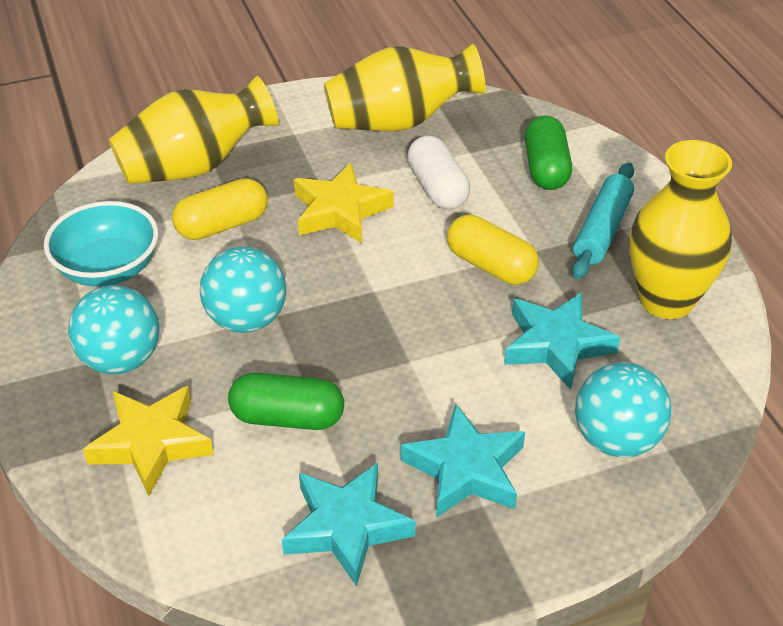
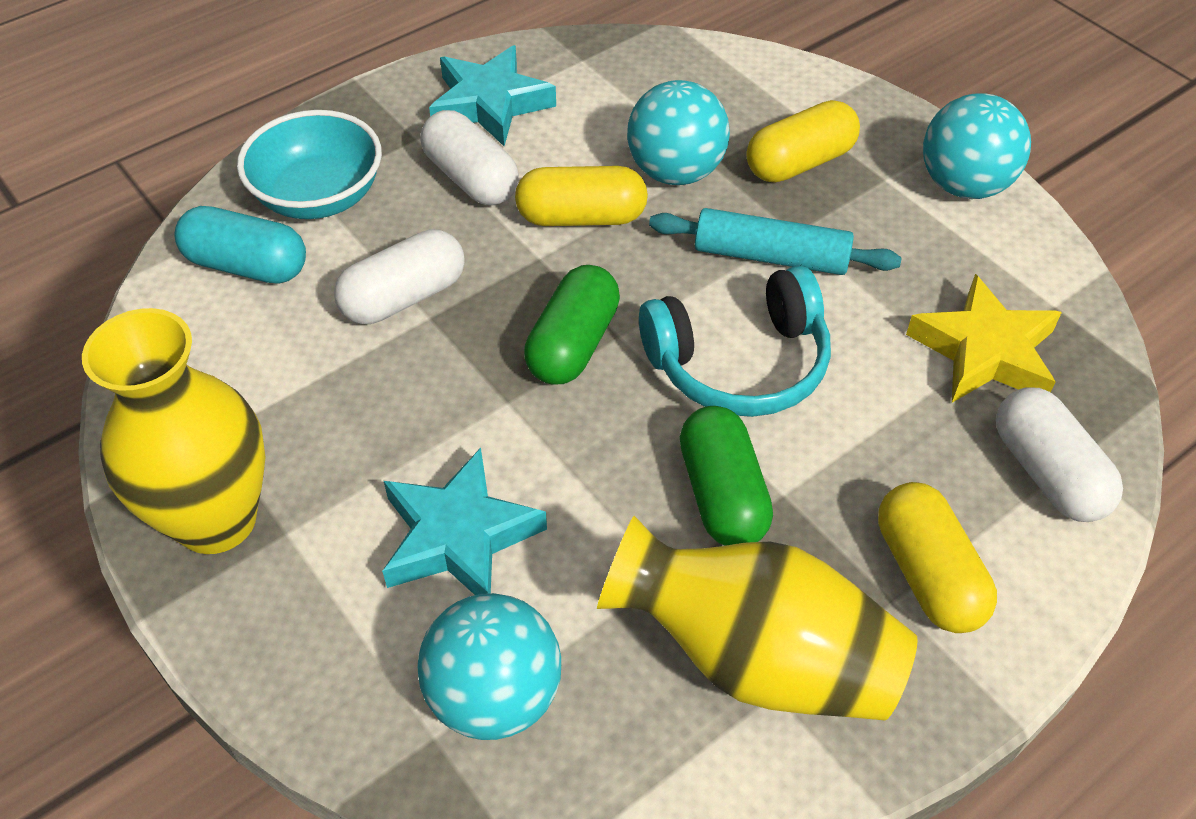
turquoise capsule: none = 0 -> [175,206,306,283] = 1
turquoise headphones: none = 0 -> [639,265,831,417] = 1
turquoise star: [282,463,416,587] [401,404,525,518] [504,292,620,390] = 3 -> [382,448,547,595] [429,45,556,146] = 2
white capsule: [407,135,470,210] = 1 -> [334,229,465,324] [420,110,519,205] [996,387,1123,522] = 3
yellow capsule: [172,178,268,240] [447,215,539,285] = 2 -> [515,166,648,226] [746,100,860,183] [878,482,997,633] = 3
yellow star: [83,386,214,496] [294,163,394,243] = 2 -> [906,274,1062,403] = 1
yellow vase: [109,76,278,184] [324,43,485,131] [630,140,732,319] = 3 -> [82,308,266,554] [597,516,918,720] = 2

